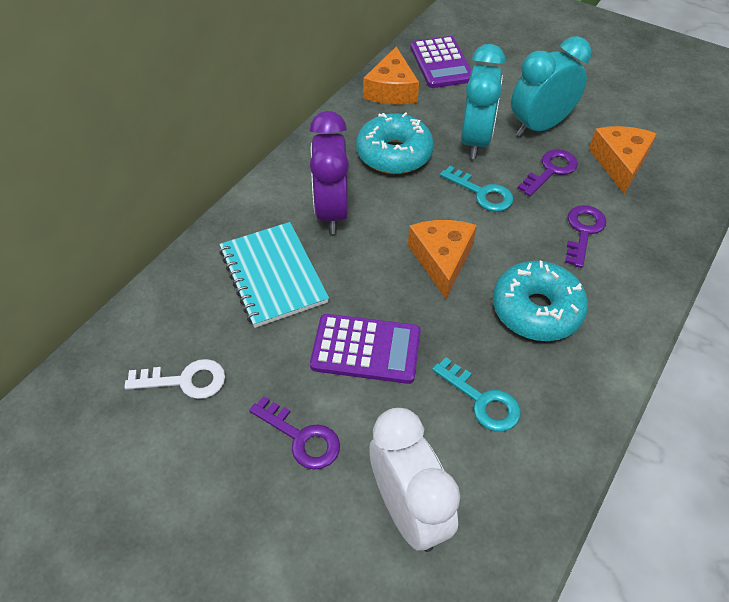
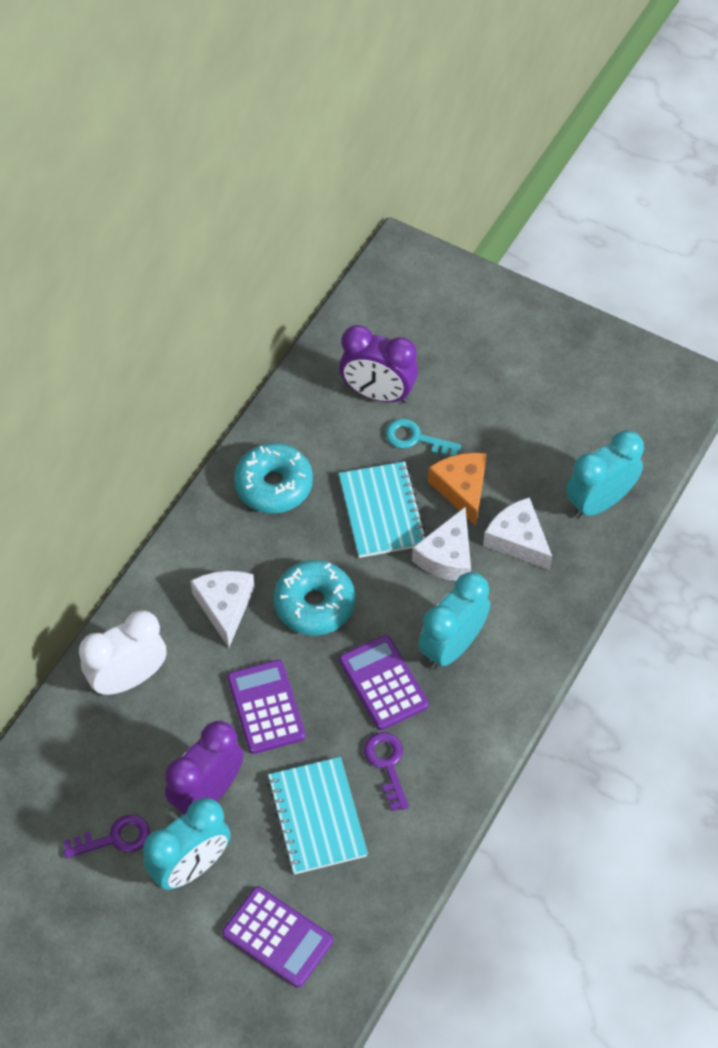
orange cheese: [363,47,419,105] [408,220,477,299] [589,126,657,194] = 3 -> [428,453,487,526] = 1
purple calculator: [310,314,421,384] [410,36,471,88] = 2 -> [222,886,333,988] [227,659,305,754] [339,635,429,730] = 3
purple clock: [310,111,349,234] = 1 -> [165,721,244,816] [339,325,418,403] = 2
purple key: [249,396,340,470] [518,149,578,196] [565,205,607,268] = 3 -> [63,815,150,859] [364,732,409,811] = 2
turquoise clock: [461,44,505,159] [511,36,591,137] = 2 -> [143,798,231,890] [418,572,490,670] [566,430,644,519] = 3
turquoise key: [432,357,521,432] [440,166,513,212] = 2 -> [385,419,461,456] = 1
turquoise notebook: [219,222,329,328] = 1 -> [267,757,368,875] [339,461,427,558] = 2
white cheese: none = 0 -> [190,571,255,648] [412,507,471,581] [483,497,552,570] = 3
white key: [125,359,225,399] = 1 -> none = 0

